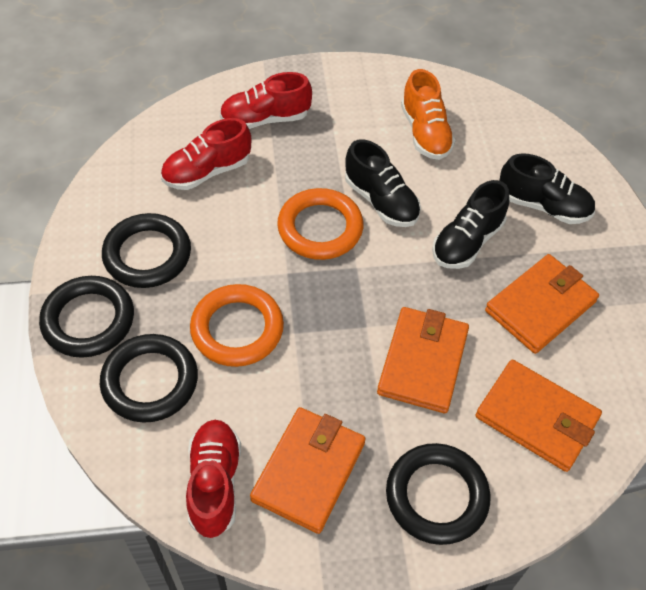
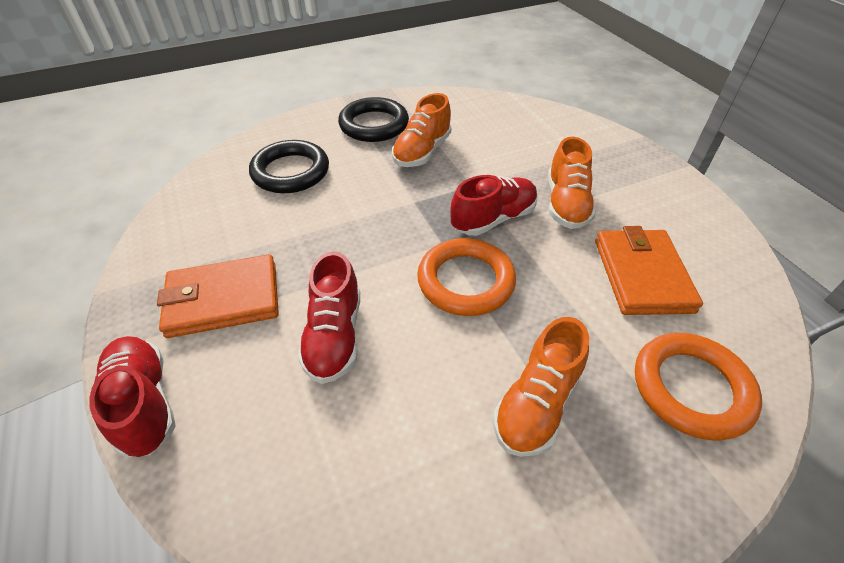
black ring: [39,276,134,358] [100,334,198,423] [102,213,191,288] [386,443,491,545] = 4 -> [249,140,329,193] [338,97,409,142] = 2
black shoe: [345,139,421,227] [432,180,509,269] [499,153,595,224] = 3 -> none = 0
orange shoe: [401,69,456,160] = 1 -> [392,93,451,167] [493,317,589,457] [548,137,596,229] = 3
orange wallet: [250,407,366,534] [377,307,469,413] [476,360,602,472] [485,254,599,354] = 4 -> [157,254,279,338] [595,226,703,315] = 2

